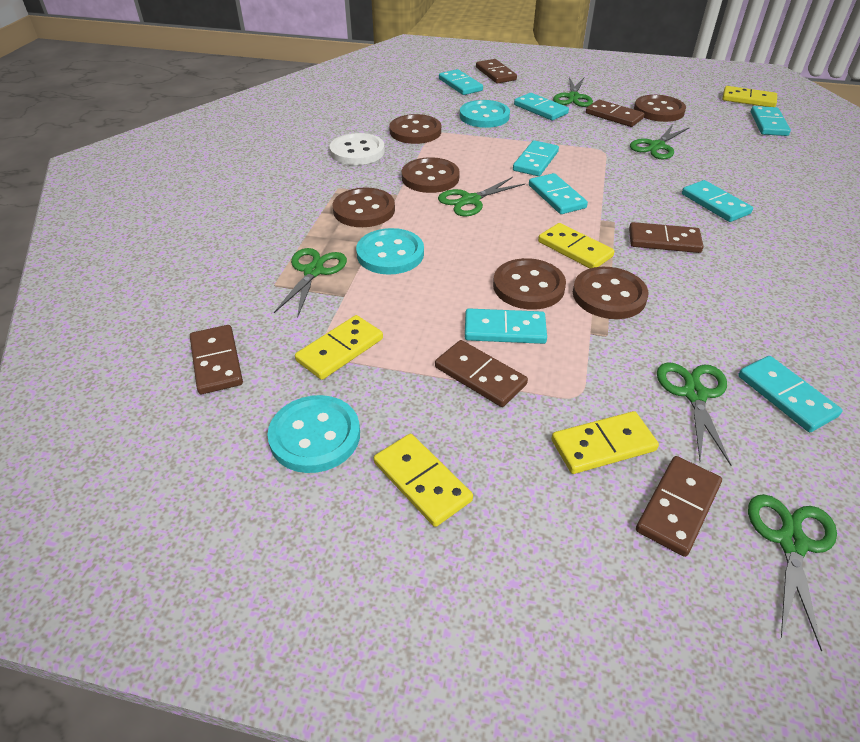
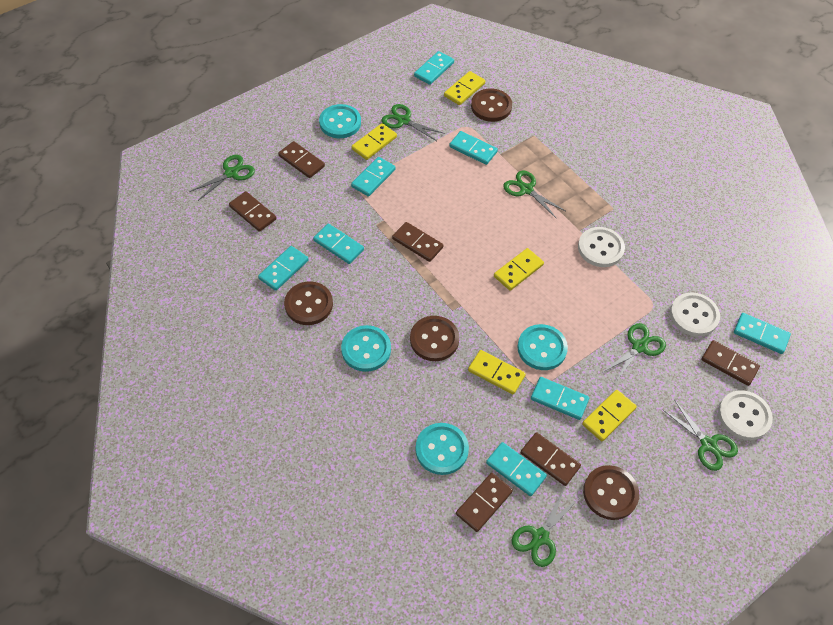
brown button: [332,187,395,227] [389,114,441,144] [402,157,460,193] [493,258,566,310] [573,267,649,319] [634,95,686,122] = 6 -> [284,281,333,325] [410,316,459,361] [471,88,512,122] [583,465,639,520] = 4
turquoise button: [267,395,360,473] [356,228,424,275] [460,100,510,128] = 3 -> [319,104,361,138] [341,325,391,372] [415,423,469,475] [518,324,568,370] = 4
white button: [330,133,385,165] = 1 -> [578,227,625,267] [670,292,720,337] [718,390,773,440] = 3

